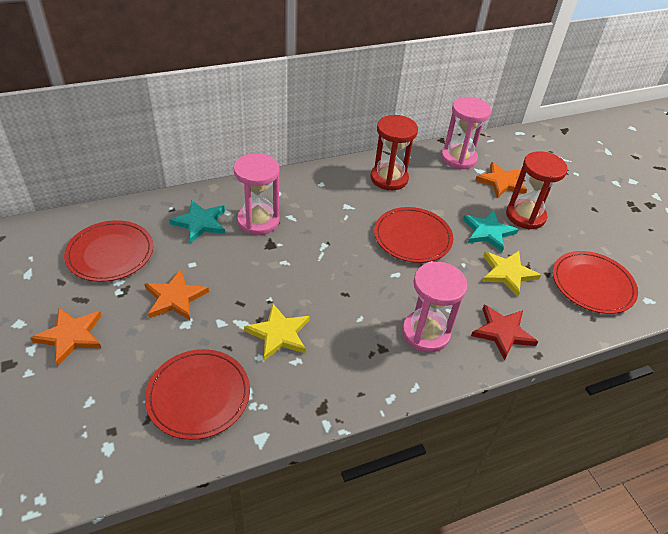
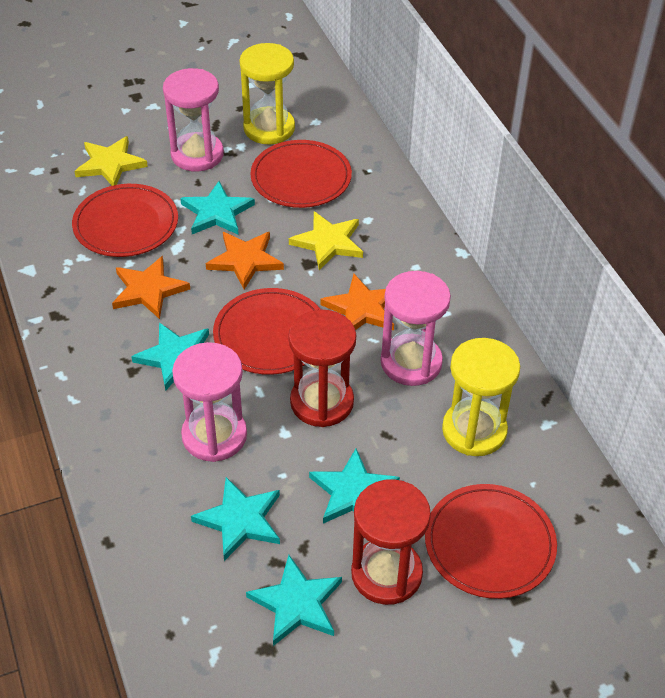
red star: [471,304,538,360] = 1 -> none = 0
turquoise star: [169,200,225,243] [463,210,519,252] = 2 -> [131,322,209,391] [180,181,255,235] [191,477,280,561] [246,555,342,646] [309,449,400,524] = 5
yellow hourglass: none = 0 -> [240,43,295,145] [442,338,520,456] = 2

